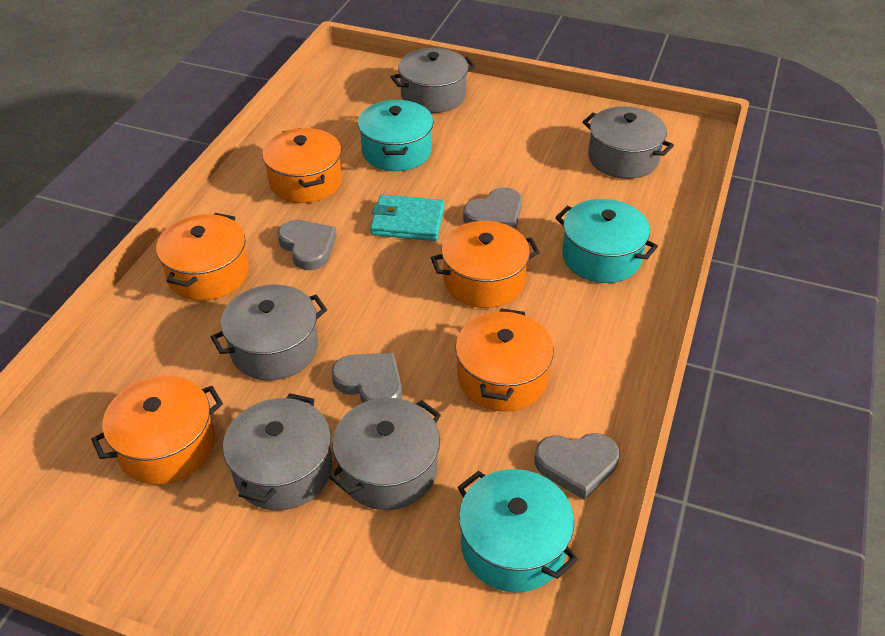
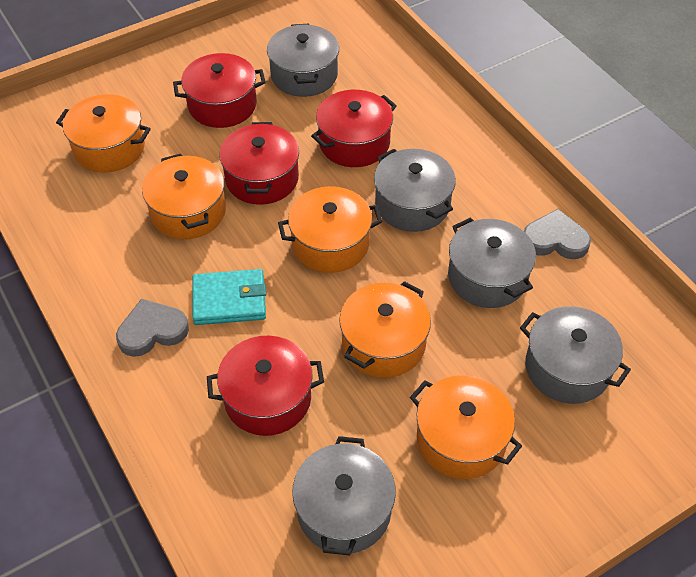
grey heart: [278,220,337,270] [331,353,402,403] [463,187,522,229] [535,433,619,500] = 4 -> [116,298,189,357] [524,209,591,259] = 2
red pot: none = 0 -> [173,53,266,128] [207,336,324,436] [219,122,299,205] [311,90,397,167] = 4
turquoise pot: [358,100,434,171] [458,469,578,593] [555,199,658,283] = 3 -> none = 0

